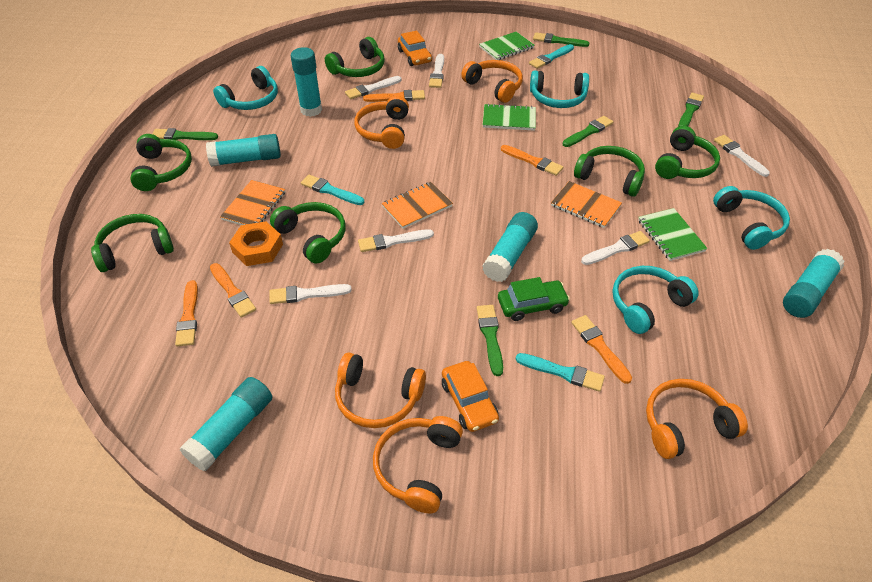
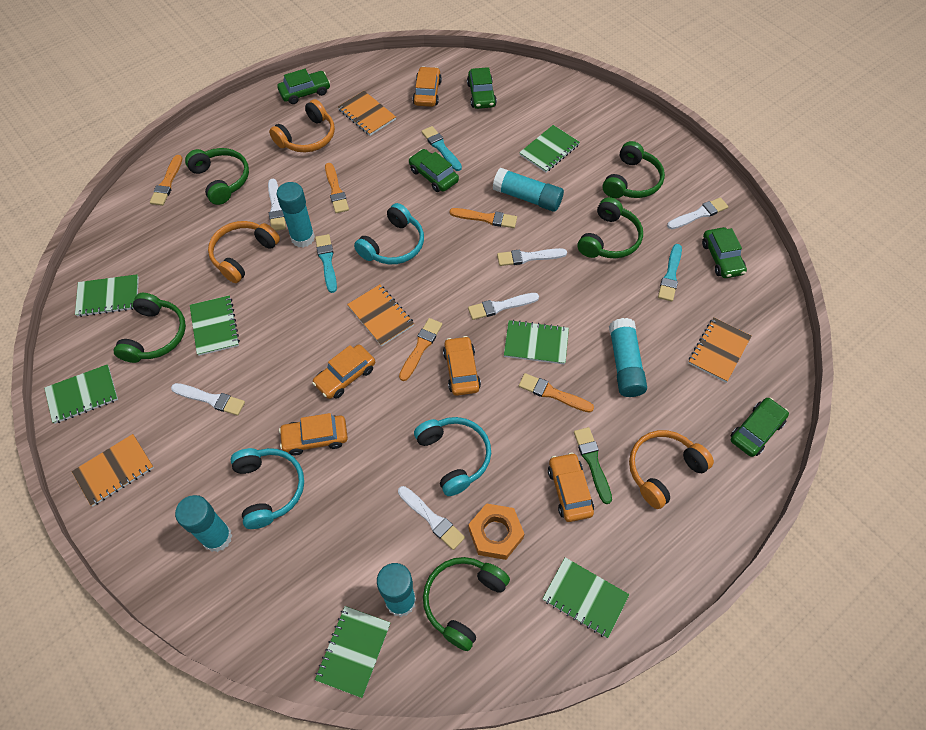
green brush: [153,128,218,140] [477,305,503,376] [533,32,589,47] [563,116,613,147] [678,93,704,127] = 5 -> [574,427,612,504] = 1
green car: [498,277,570,321] = 1 -> [277,69,330,104] [409,149,459,192] [467,67,497,109] [702,227,747,278] [731,398,789,457] = 5
green headphones: [91,214,174,272] [130,134,192,191] [270,202,346,263] [325,37,384,77] [574,146,645,197] [655,126,720,179] = 6 -> [114,293,186,363] [185,148,249,205] [423,557,510,651] [578,197,643,258] [603,141,665,198] = 5
green notebook: [479,32,535,60] [483,103,536,131] [638,208,708,261] = 3 -> [44,364,118,424] [75,274,139,317] [190,295,240,356] [315,606,391,698] [504,320,569,364] [519,125,580,173] [543,557,629,638] = 7
orange car: [398,30,432,66] [442,361,499,432] = 2 -> [279,413,348,455] [312,345,375,399] [413,66,442,107] [443,336,481,396] [548,452,594,522] = 5
orange headphones: [335,353,426,428] [354,96,409,149] [373,416,463,513] [461,60,523,103] [646,379,748,459] = 5 -> [208,221,280,283] [269,99,335,152] [629,430,714,509] = 3
orange notebook: [220,180,285,225] [382,182,453,229] [551,181,622,228] = 3 -> [71,434,154,506] [338,91,396,136] [347,284,414,346] [688,318,751,382] = 4
turquoise headphones: [213,66,278,110] [530,71,589,108] [612,266,699,334] [713,186,790,250] = 4 -> [231,448,304,529] [354,203,424,264] [414,417,491,496] = 3

